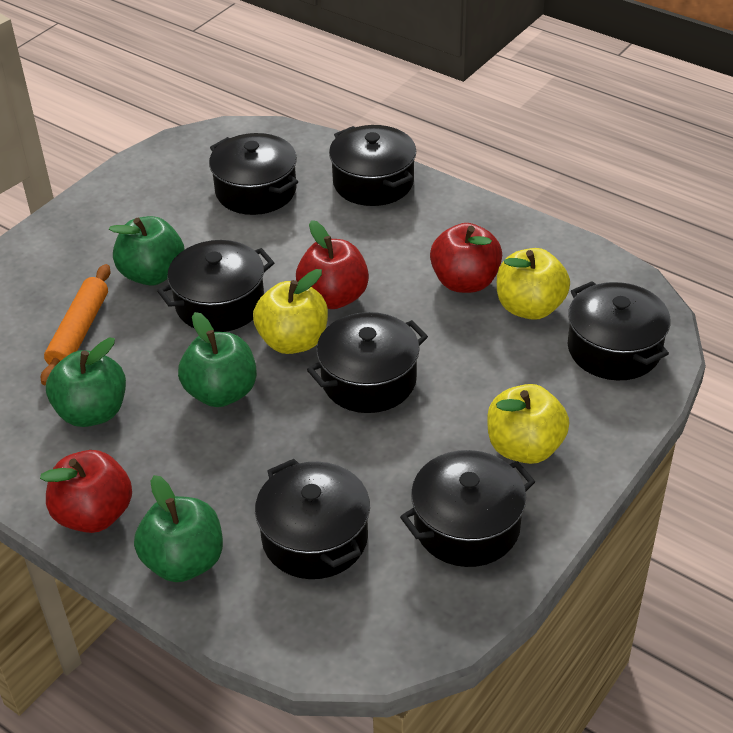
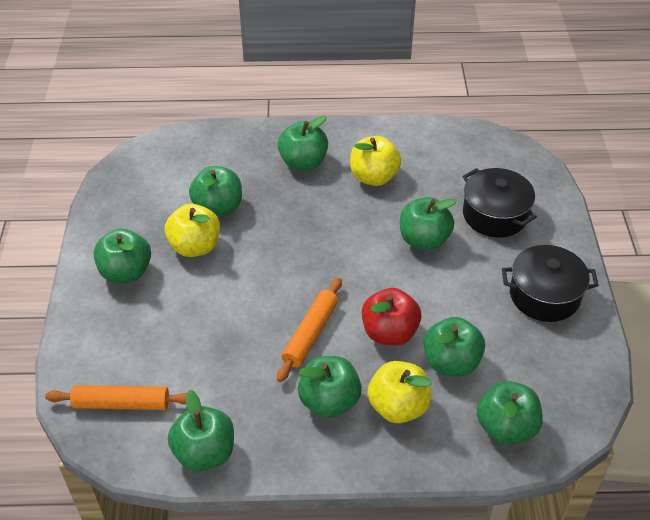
black pot: [157,240,274,332] [209,133,298,215] [255,459,370,579] [307,312,428,413] [329,125,416,206] [400,450,535,567] [568,281,670,380] = 7 -> [463,168,537,238] [502,245,599,322] = 2
green apple: [46,338,126,427] [109,216,185,286] [134,475,223,582] [178,312,257,407] = 4 -> [94,228,151,283] [168,390,234,472] [189,166,242,217] [278,115,328,171] [298,356,362,418] [400,197,457,250] [423,317,485,376] [477,381,543,445] = 8
orange rolling pin: [41,264,111,386] = 1 -> [45,385,186,410] [277,278,342,382] = 2
red apple: [40,450,132,533] [296,220,369,309] [430,223,502,293] = 3 -> [362,288,421,346] = 1

